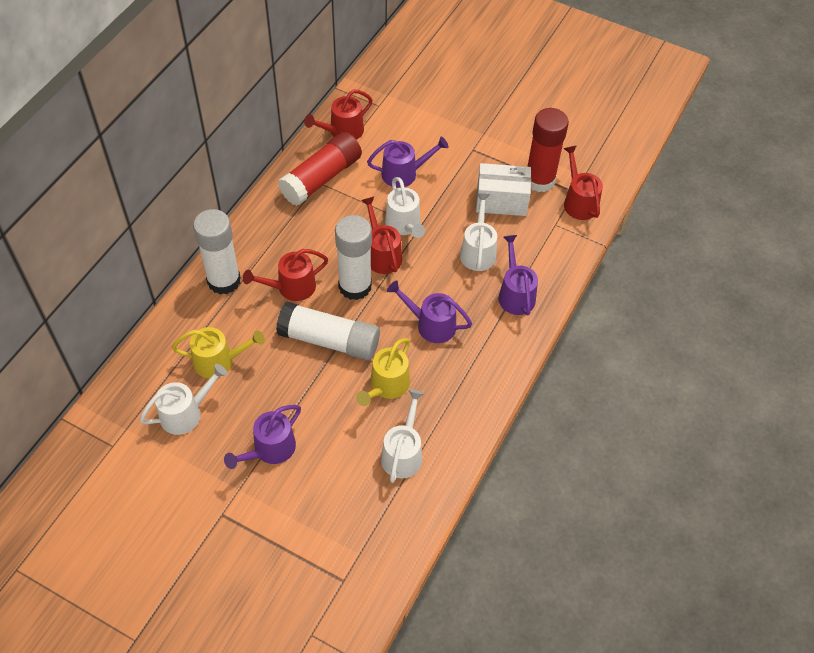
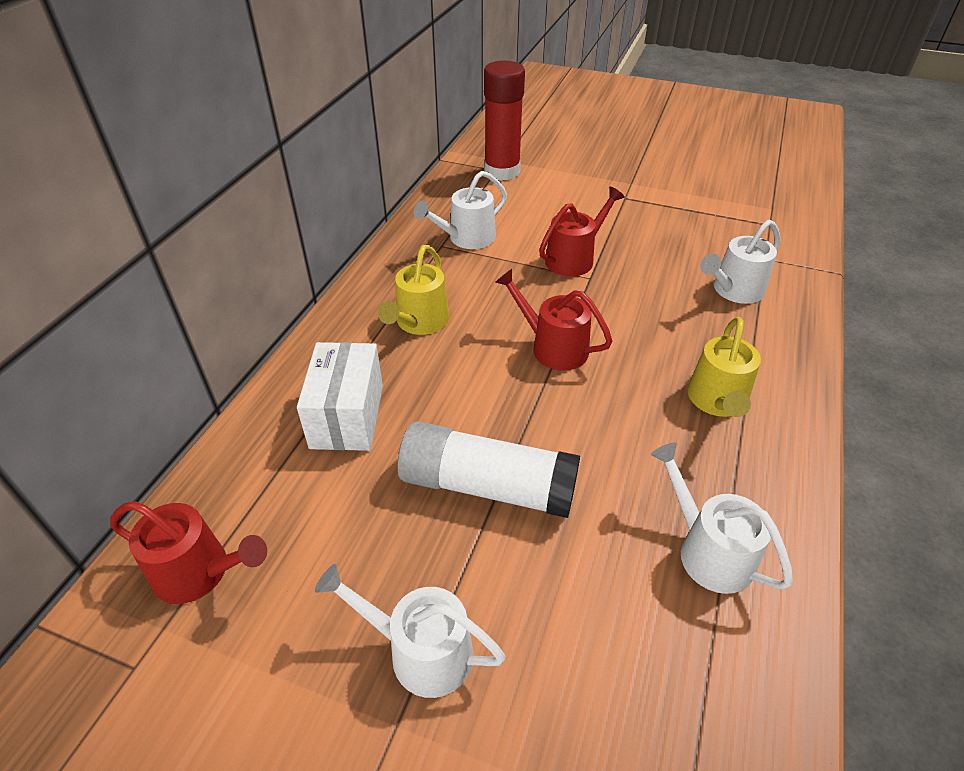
purple watering can: [224,405,301,469] [367,137,449,188] [387,280,472,343] [498,235,538,316] = 4 -> none = 0
red glue stick: [278,132,362,206] [527,108,569,192] = 2 -> [484,61,525,181] = 1
red watering can: [243,249,328,301] [304,90,373,140] [361,197,402,274] [564,145,603,220] = 4 -> [110,501,267,604] [495,269,612,371] [539,187,625,277] = 3
white glue stick: [193,209,241,294] [276,302,380,360] [335,215,372,300] = 3 -> [398,421,580,518] = 1

